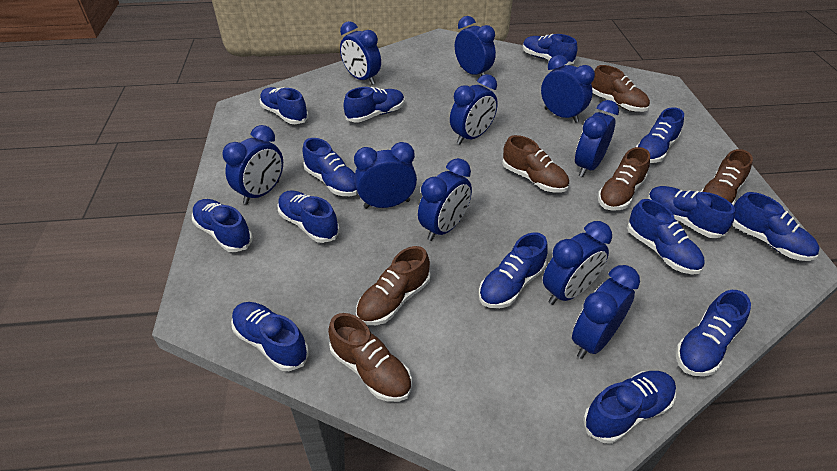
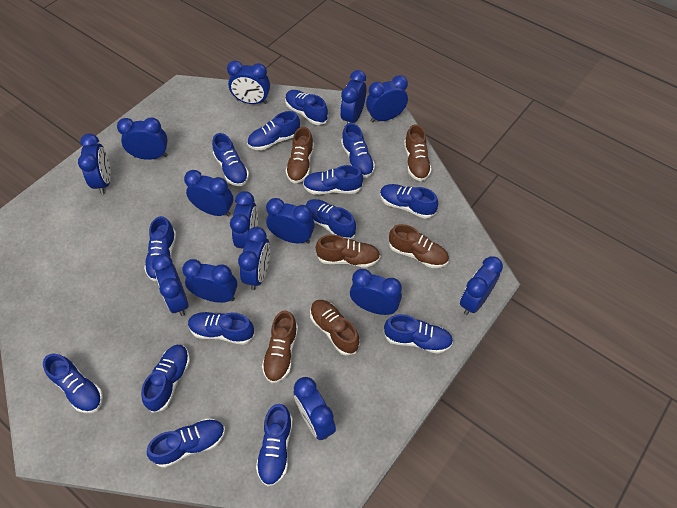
blue clock: [222,125,283,205] [340,21,381,85] [354,142,417,209] [418,158,472,241] [450,74,498,144] [455,16,496,76] [541,55,595,123] [543,221,612,305] [572,265,640,359] [575,100,619,177] = 10 -> [78,133,111,194] [117,117,168,160] [152,254,188,316] [182,259,237,303] [184,170,233,217] [227,60,270,104] [230,191,258,249] [238,227,270,290] [266,198,315,243] [293,377,336,440] [340,70,366,124] [350,269,402,315] [366,75,408,123] [460,256,503,315] = 14

